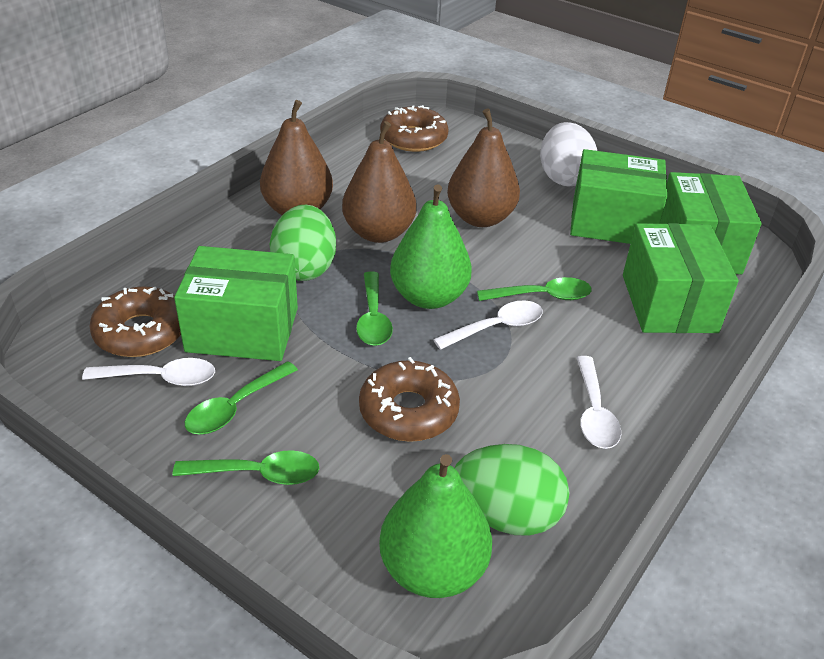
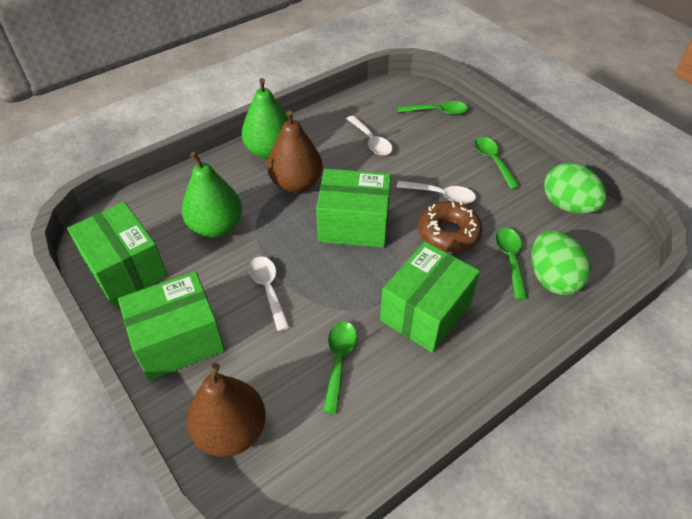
brown donut: [89,286,181,357] [359,357,460,442] [380,105,449,152] = 3 -> [418,201,482,253] = 1
brown pear: [260,100,333,215] [342,121,417,243] [447,109,520,227] = 3 -> [187,363,266,457] [267,111,323,193] = 2
white egg: [540,122,597,186] = 1 -> none = 0

